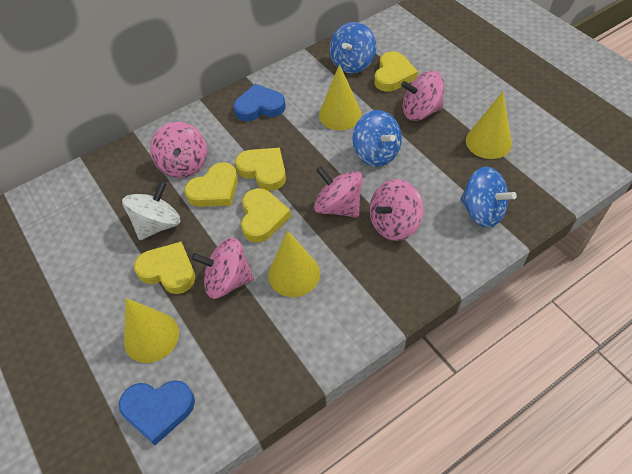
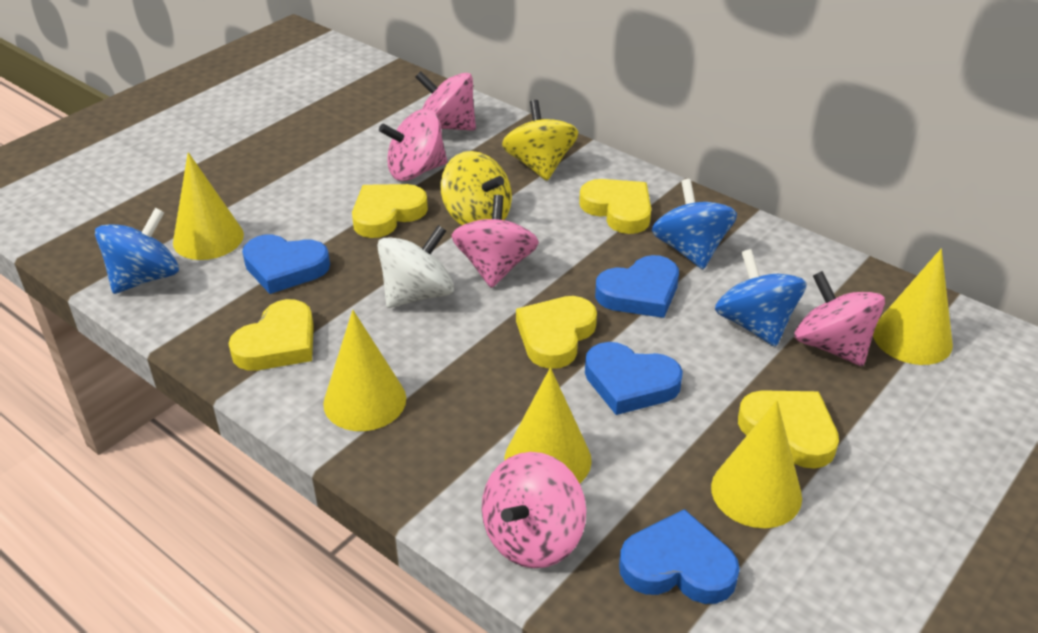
blue heart: [119,380,195,445] [233,84,286,121] = 2 -> [242,235,330,294] [585,342,683,415] [595,255,679,318] [619,509,740,604] = 4
yellow cone: [124,298,179,363] [268,230,320,297] [319,64,362,130] [466,92,512,159] = 4 -> [173,152,244,260] [323,310,406,431] [504,368,592,484] [711,400,802,528] [873,249,953,365] = 5
yellow spinning top: none = 0 -> [440,151,512,225] [502,100,578,181] = 2

